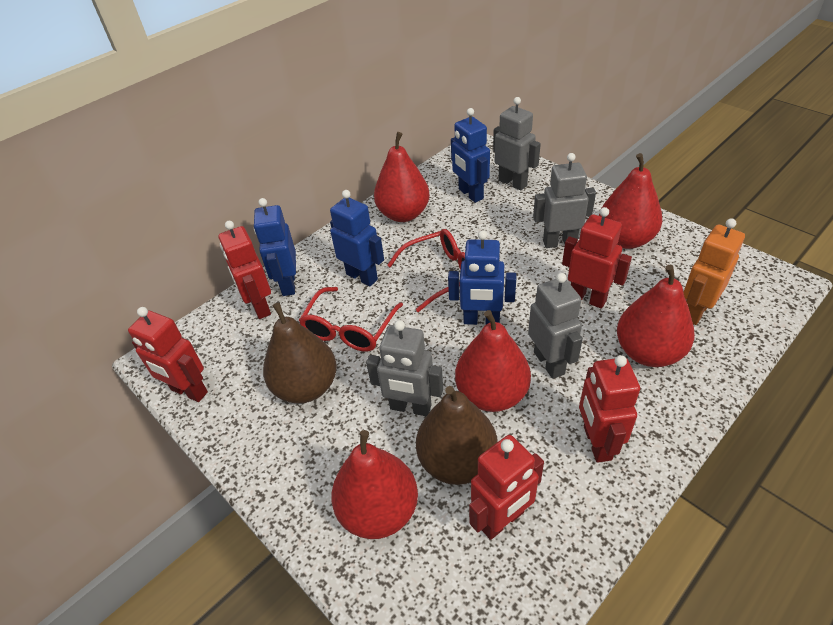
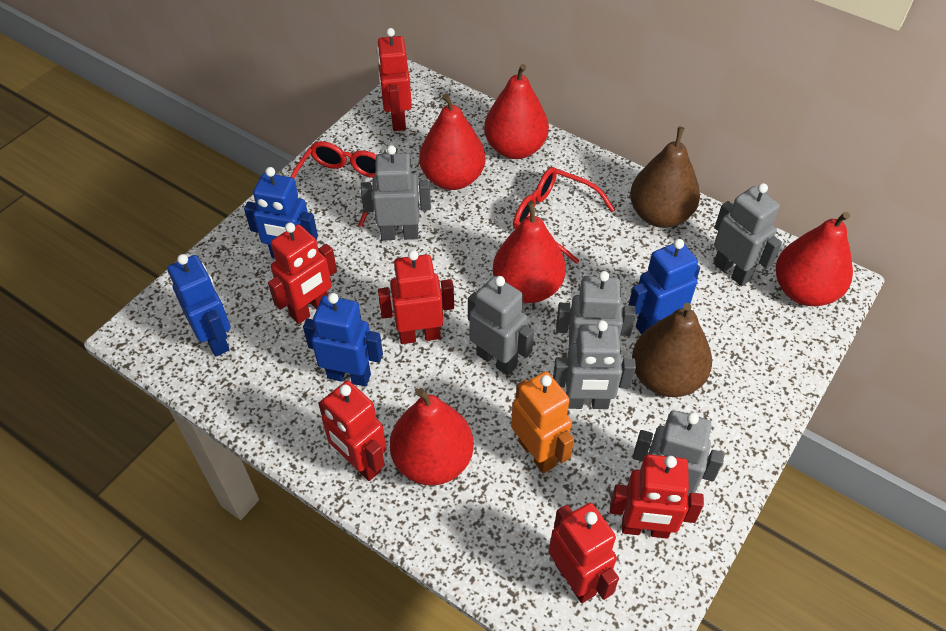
grey robot: [366,320,443,416] [493,97,541,191] [528,273,583,379] [533,153,596,248] = 4 -> [360,145,431,240] [468,276,534,376] [553,320,636,409] [556,271,636,345] [633,411,724,497] [714,183,782,286] = 6
red robot: [128,307,208,402] [218,221,271,319] [469,435,544,540] [562,207,632,309] [579,355,640,463] = 5 -> [268,222,337,324] [318,381,387,481] [377,28,412,131] [378,250,454,344] [549,503,619,603] [610,454,704,539] = 6

